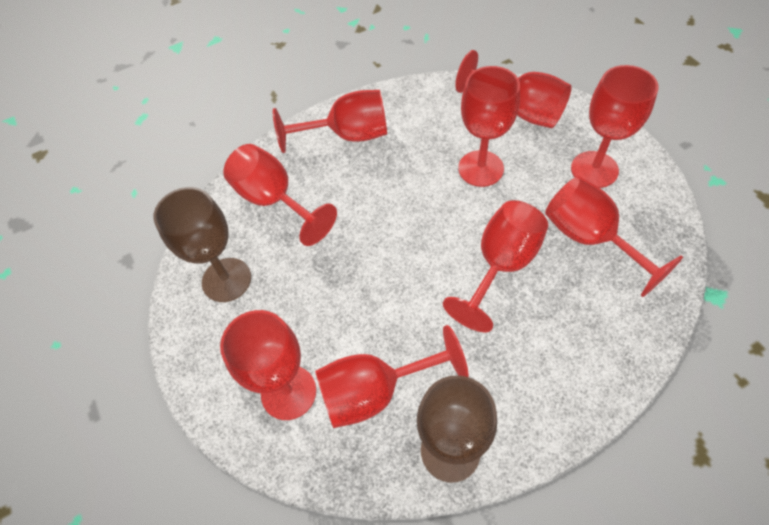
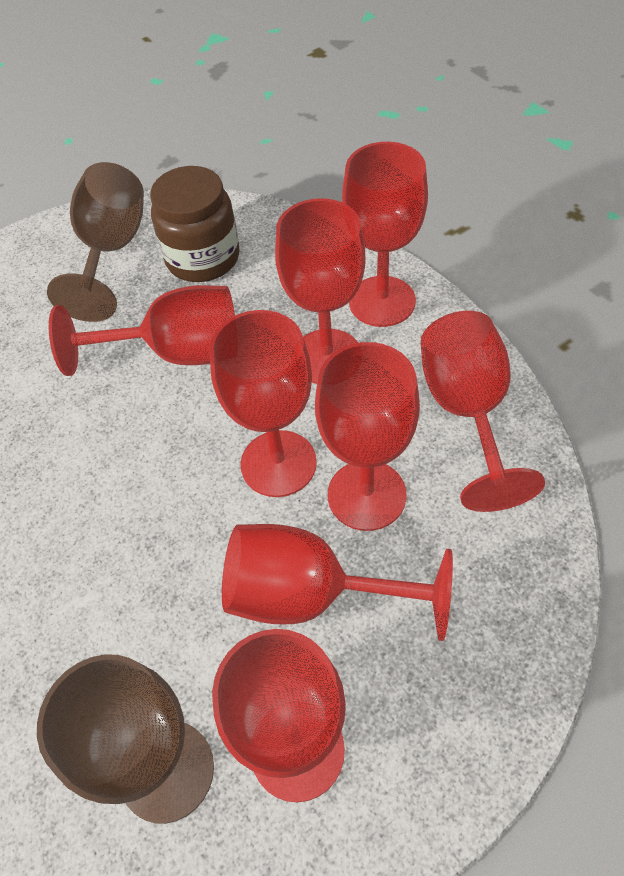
brown jar: none = 0 -> [150,166,240,282] = 1
red goblet: [220,310,316,420] [223,144,337,246] [273,90,387,153] [315,325,468,428] [443,200,548,332] [455,50,572,128] [458,66,520,187] [545,176,683,297] [571,65,658,188] = 9 -> [49,285,235,376] [210,310,317,497] [212,629,346,803] [222,524,453,641] [275,198,366,384] [315,342,420,531] [342,142,428,327] [421,311,545,512] = 8

